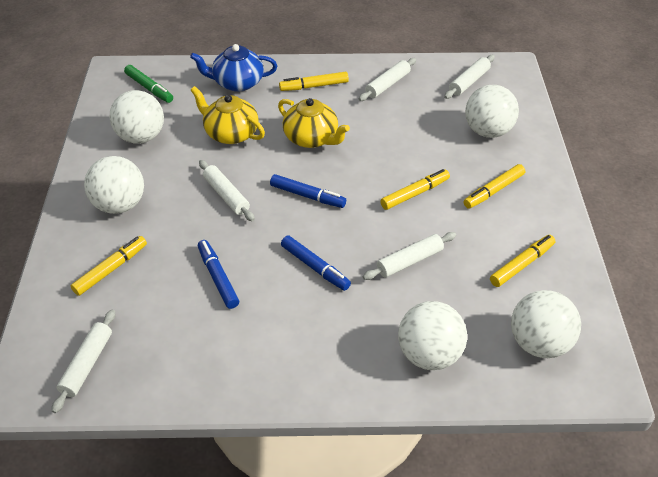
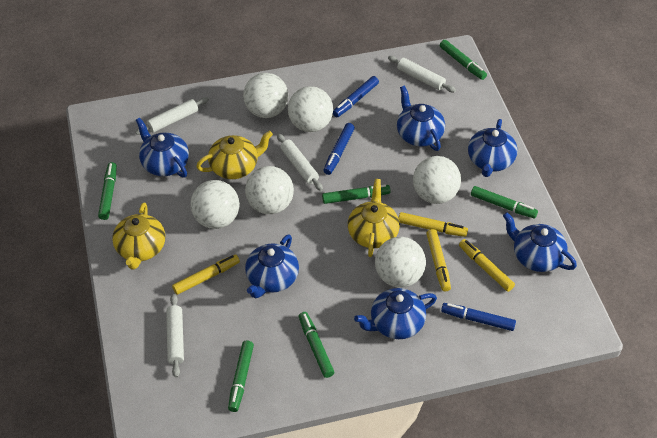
blue teapot: [190,44,277,92] = 1 -> [136,118,189,178] [245,234,299,299] [354,288,437,339] [397,86,445,151] [468,119,518,177] [503,212,577,272] = 6
green marker: [124,65,173,103] = 1 -> [98,162,117,220] [228,340,254,412] [299,312,334,378] [322,184,391,204] [440,40,487,80] [471,186,538,218] = 6
white ball: [84,156,144,214] [109,90,164,144] [398,301,467,370] [465,85,519,138] [511,290,581,358] = 5 -> [190,180,240,229] [243,73,288,118] [245,166,294,214] [288,86,333,132] [375,237,426,288] [413,156,461,204] = 6
white rolling pin: [52,310,115,413] [199,160,255,222] [359,58,416,101] [363,232,456,280] [444,55,495,99] = 5 -> [135,97,209,135] [166,294,184,378] [277,133,323,191] [388,56,456,92] = 4
yellow marker: [71,236,147,296] [279,72,349,91] [380,169,450,210] [463,164,525,209] [490,235,555,287] = 5 -> [172,254,240,295] [399,212,468,237] [426,229,451,291] [459,239,515,292] = 4
yellow teapot: [191,86,265,144] [278,98,350,148] = 2 -> [112,202,165,270] [196,131,273,179] [348,179,400,257] = 3

